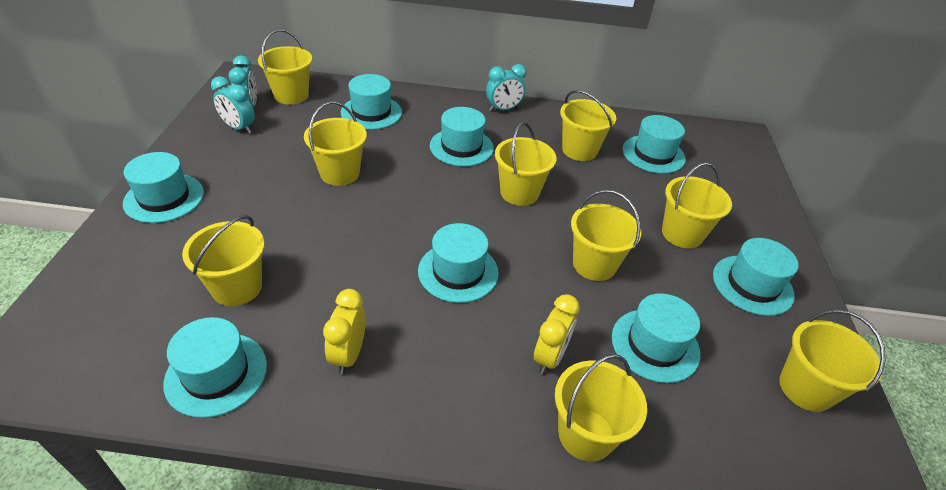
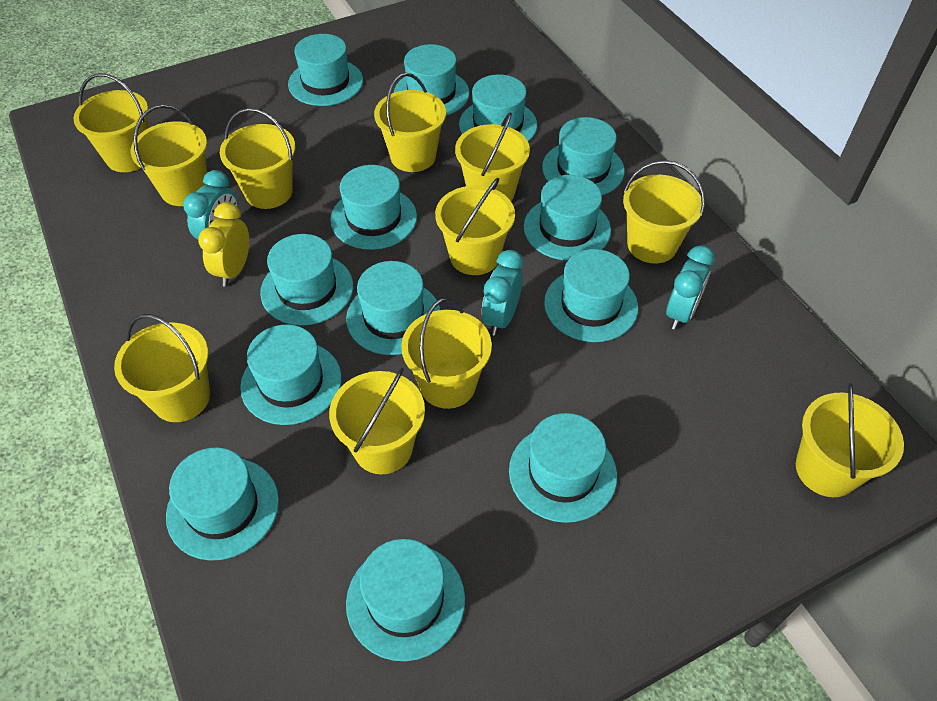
turquoise hat: [123,152,204,223] [163,317,267,418] [341,74,402,130] [418,223,499,303] [430,107,494,167] [612,293,700,383] [622,115,686,174] [713,238,799,316] = 8 -> [166,447,279,561] [240,324,342,425] [260,234,353,325] [288,34,363,106] [330,165,417,250] [346,261,440,355] [346,539,465,661] [394,44,469,116] [459,74,537,142] [509,413,617,523] [524,175,611,261] [542,117,625,195] [544,249,638,342] = 13
yellow bucket: [182,215,265,306] [258,29,312,105] [304,102,367,186] [495,122,556,206] [555,354,647,462] [560,90,616,161] [571,190,641,281] [662,162,732,248] [779,310,886,412] = 9 -> [73,73,148,172] [114,314,210,422] [130,105,207,206] [220,108,296,209] [329,368,425,474] [374,73,446,172] [401,298,492,409] [435,178,515,275] [455,112,530,201] [623,160,705,264] [796,383,904,497] = 11
yellow clock: [323,289,366,374] [534,294,580,374] = 2 -> [198,202,249,287] = 1

